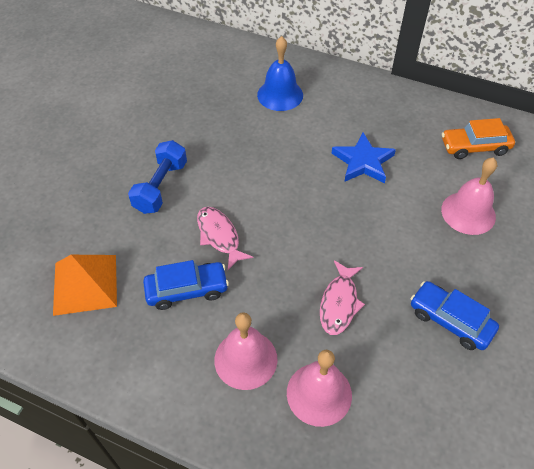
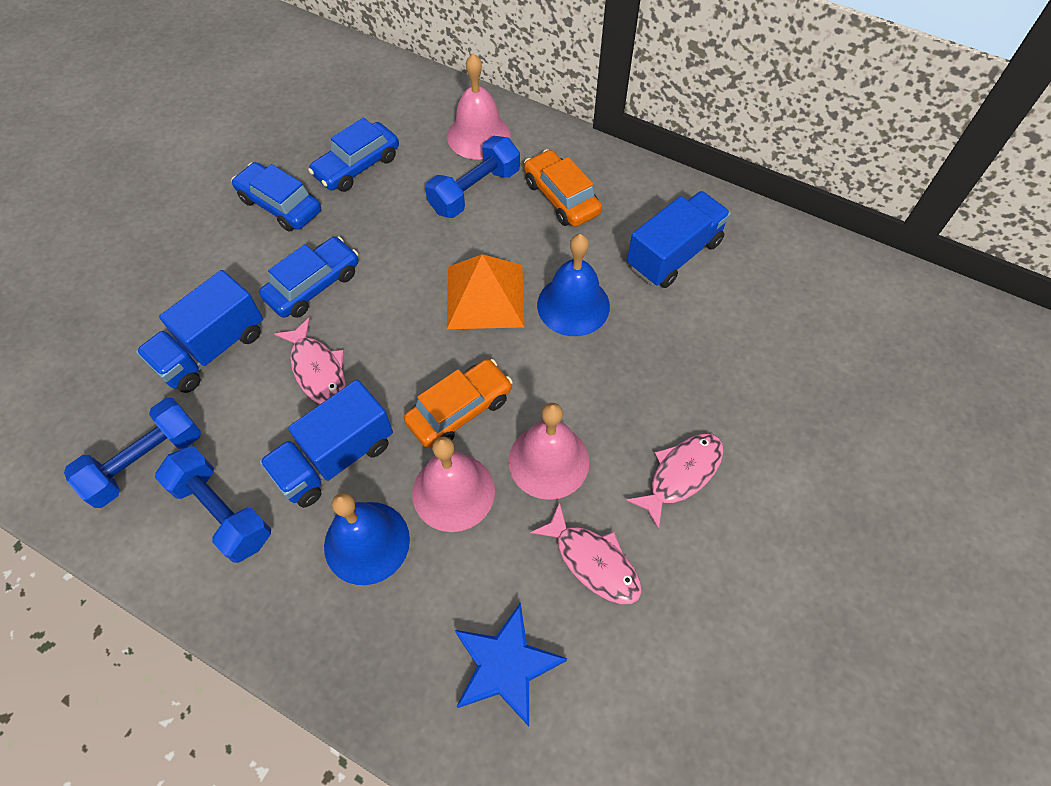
blue bell: [257,36,303,111] = 1 -> [324,493,410,585] [537,234,610,336] = 2
blue car: [143,260,229,310] [411,281,499,350] = 2 -> [231,162,321,232] [259,237,358,318] [308,117,399,192] = 3
blue dumbbell: [128,140,187,214] = 1 -> [64,398,201,508] [155,446,271,563] [425,136,520,218] = 3
blue truck: none = 0 -> [136,270,263,393] [259,380,393,508] [627,191,731,288] = 3
orange car: [442,118,515,159] = 1 -> [404,359,513,448] [524,149,602,227] = 2
pink fish: [197,207,253,270] [320,260,365,335] = 2 -> [274,317,346,404] [530,502,642,604] [626,434,724,530] = 3

